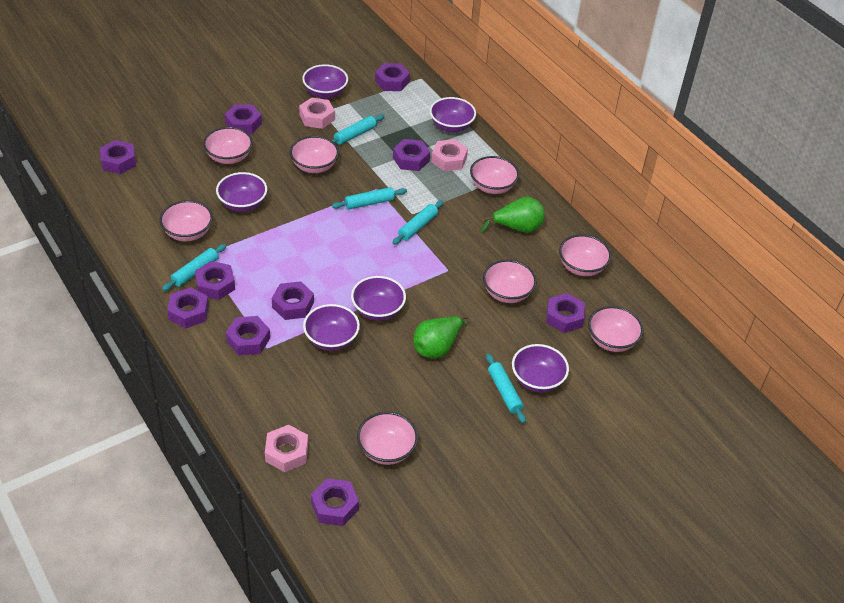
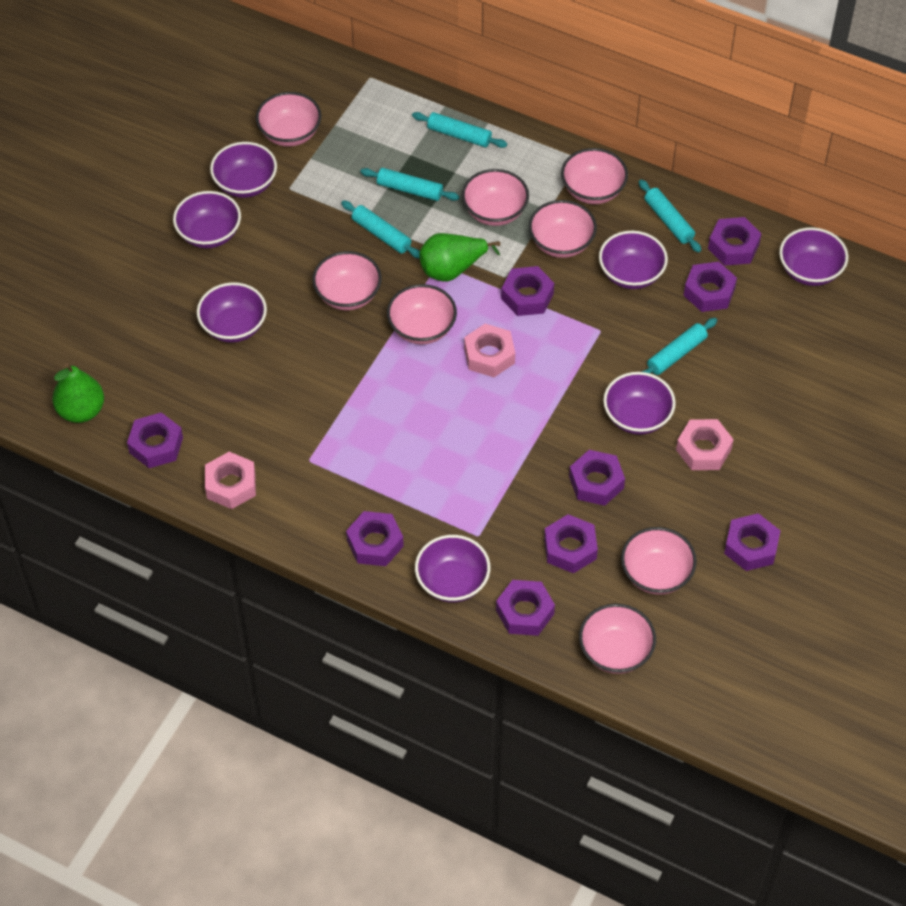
purple bowl: [216,172,267,212] [302,64,348,99] [303,304,360,351] [351,276,406,321] [430,97,476,132] [512,344,569,393] = 6 -> [173,191,241,248] [197,282,267,343] [210,142,277,198] [415,535,490,602] [599,231,668,289] [603,372,676,435] [779,227,848,286] = 7
purple nut: [100,140,136,174] [167,287,209,328] [195,261,235,300] [225,104,262,134] [226,316,270,355] [272,281,314,320] [311,478,359,526] [375,63,410,91] [393,139,430,171] [546,293,585,333] = 10 -> [127,412,183,468] [346,511,404,566] [496,580,555,636] [501,266,554,316] [544,514,598,573] [569,450,625,506] [684,262,737,312] [708,217,761,266] [724,513,781,571] = 9

